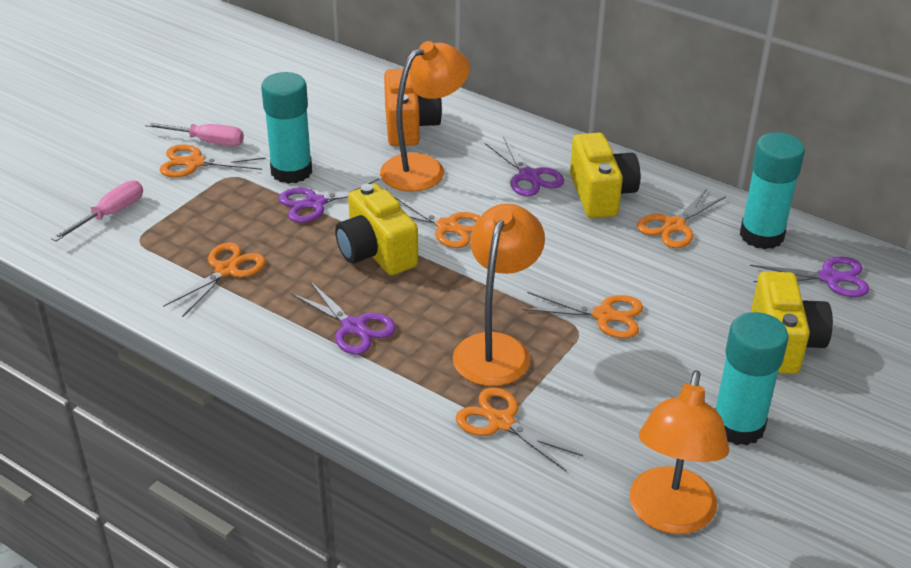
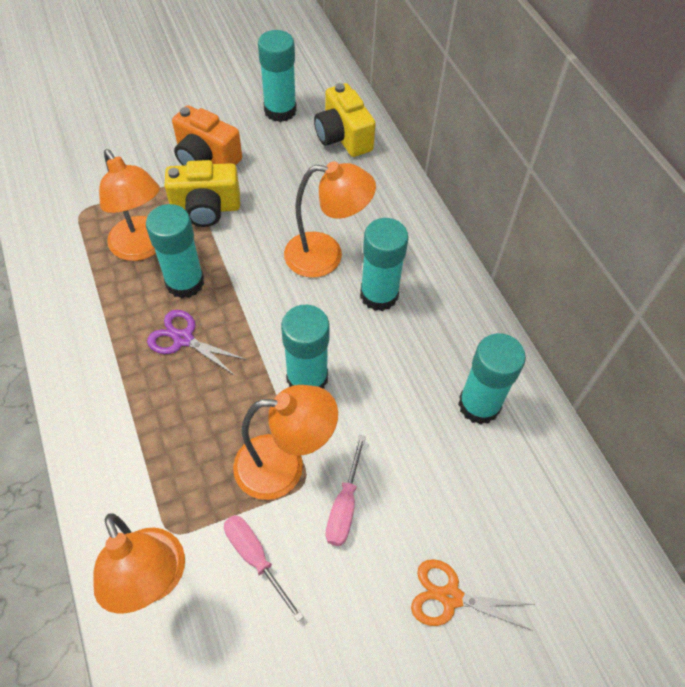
orange lamp: [380,41,470,192] [453,204,545,386] [630,370,729,534] = 3 -> [93,513,185,613] [99,149,160,261] [233,385,338,500] [284,162,376,278] = 4
orange scissors: [160,144,266,177] [163,242,266,317] [392,195,481,248] [456,387,583,471] [522,292,643,339] [637,189,726,248] = 6 -> [411,559,535,631] = 1
purple scissors: [278,179,387,223] [291,281,396,355] [485,137,564,196] [750,257,870,297] = 4 -> [147,310,247,376] = 1
turquoise glue stick: [261,72,312,184] [715,312,789,445] [740,132,805,249] = 3 -> [146,204,204,298] [258,30,297,122] [281,305,330,389] [360,218,409,311] [458,333,526,425] = 5
yellow camera: [335,184,418,275] [570,133,640,218] [751,271,833,374] = 3 -> [165,160,240,227] [314,83,376,157] = 2

